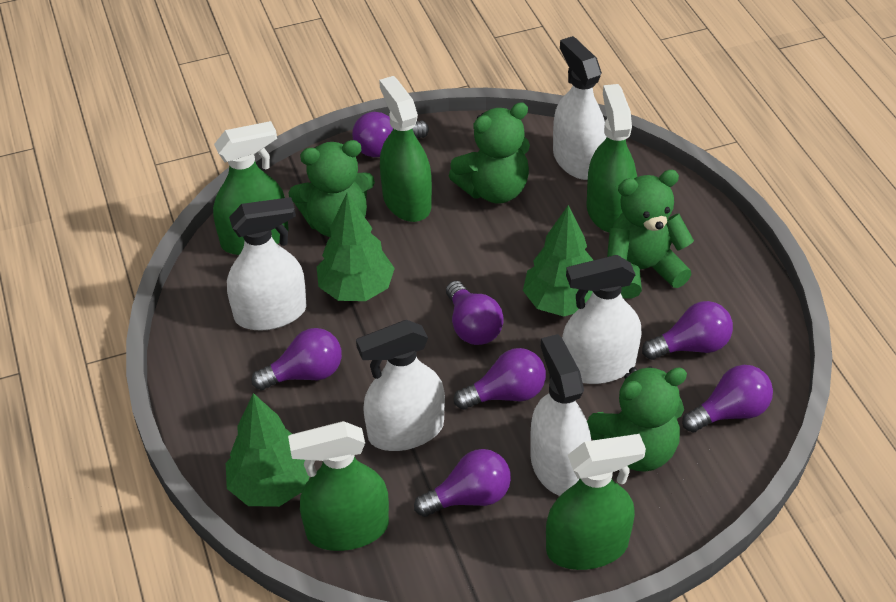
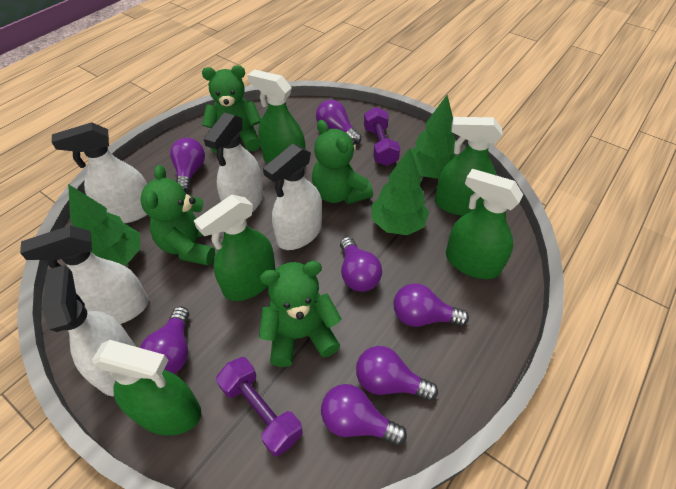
purple dumbbell: none = 0 -> [216,357,303,457] [364,107,400,166] = 2

